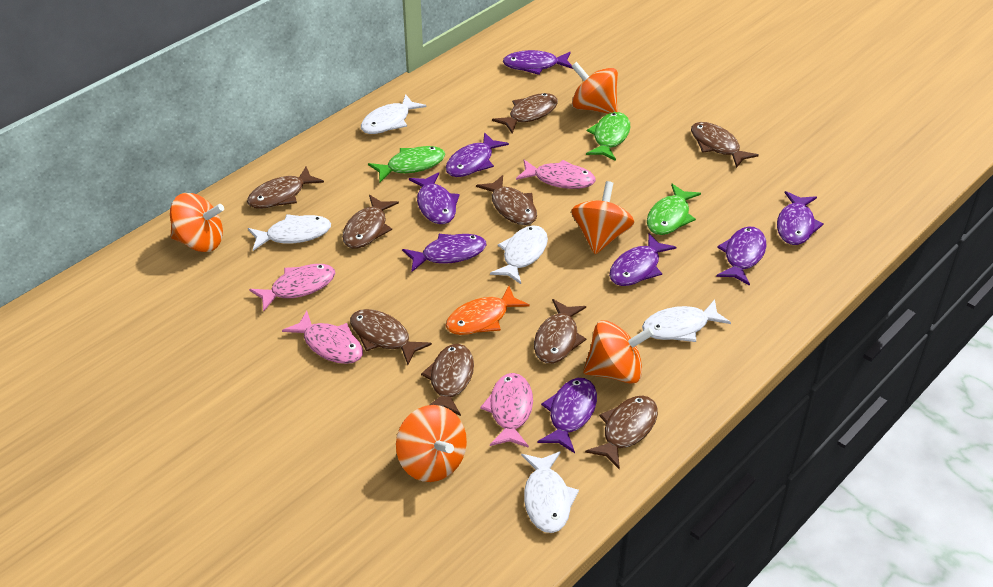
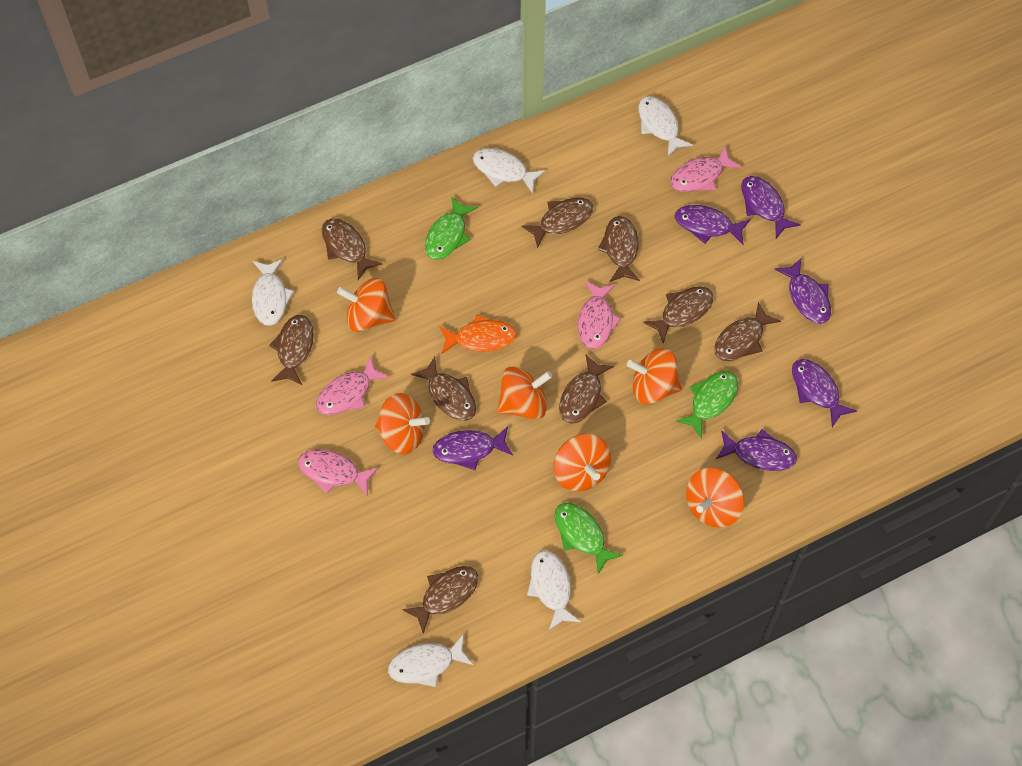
orange spinning top: [170,193,224,252] [396,405,467,482] [571,62,618,114] [571,181,634,254] [583,320,654,384] = 5 -> [337,278,396,332] [375,393,430,455] [497,367,552,419] [554,434,611,491] [627,348,682,405] [686,468,744,528] = 6
purple fish: [402,234,486,272] [409,172,460,224] [446,132,509,177] [503,50,573,75] [538,378,597,453] [609,233,676,286] [716,227,766,286] [777,191,824,245] = 8 -> [432,426,513,470] [675,205,750,245] [716,429,797,471] [741,176,801,238] [775,257,831,324] [792,359,857,427] = 6

